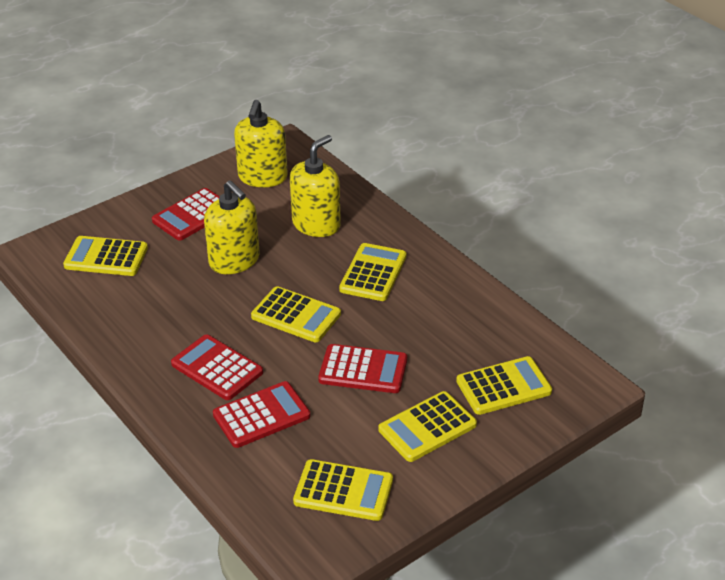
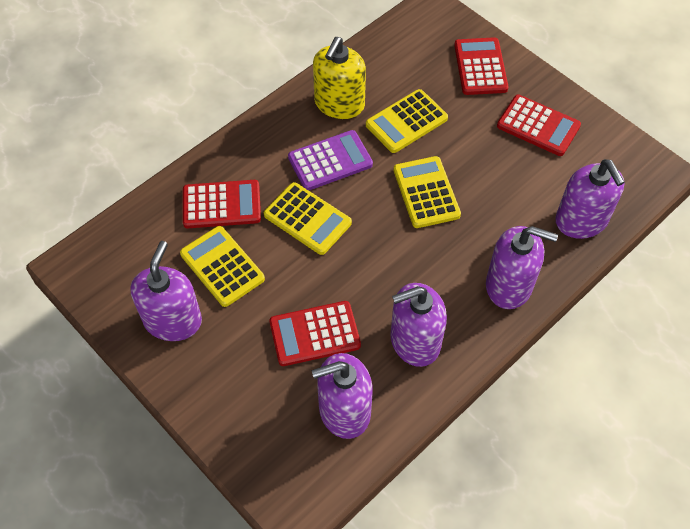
purple calculator: none = 0 -> [288,130,373,191] = 1
purple soap dispenser: none = 0 -> [130,241,202,341] [312,353,373,439] [390,283,447,367] [486,226,558,309] [555,159,625,239] = 5
yellow calculator: [63,236,148,276] [251,286,341,342] [293,459,393,521] [339,243,406,301] [379,391,477,462] [456,356,552,415] = 6 -> [180,226,265,307] [264,182,352,255] [366,89,448,153] [394,156,461,228] = 4
yellow soap dispenser: [204,180,260,274] [234,100,288,187] [290,135,341,237] = 3 -> [313,37,366,119] = 1

